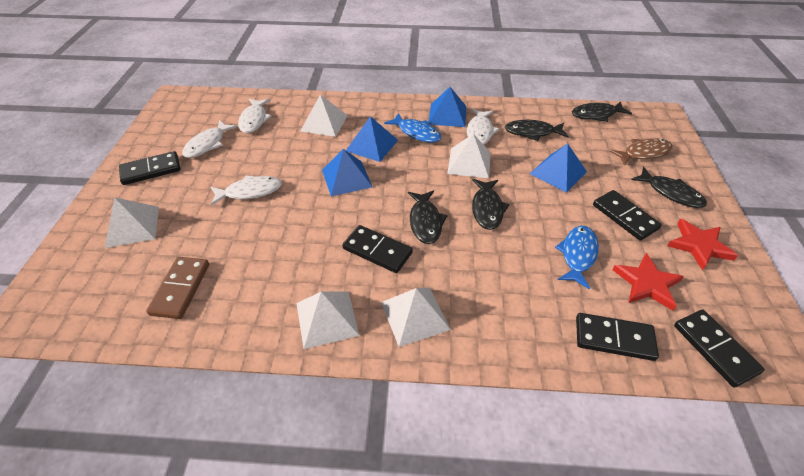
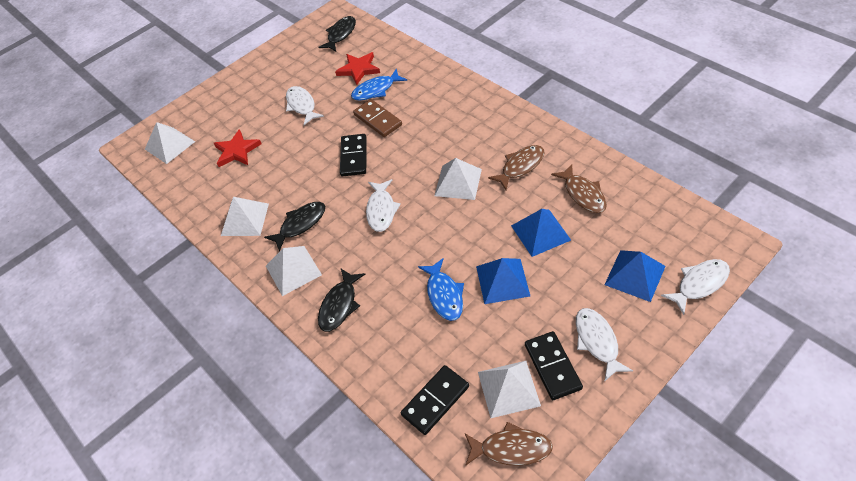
black domino: [119,151,181,185] [342,225,413,273] [576,313,659,361] [593,190,662,241] [674,309,765,388] = 5 -> [340,134,367,176] [401,365,469,435] [525,331,583,400] = 3
black fish: [408,190,447,244] [472,179,510,230] [505,120,569,141] [572,101,632,122] [631,167,707,208] = 5 -> [264,202,325,252] [318,16,356,51] [318,269,365,332] = 3
blue pyramid: [322,149,372,196] [346,116,398,162] [428,87,467,127] [530,144,587,193] = 4 -> [476,258,530,304] [511,209,571,257] [604,250,666,302] = 3
brown fish: [609,138,673,166] = 1 -> [465,422,553,466] [488,145,544,190] [551,164,607,213] = 3

